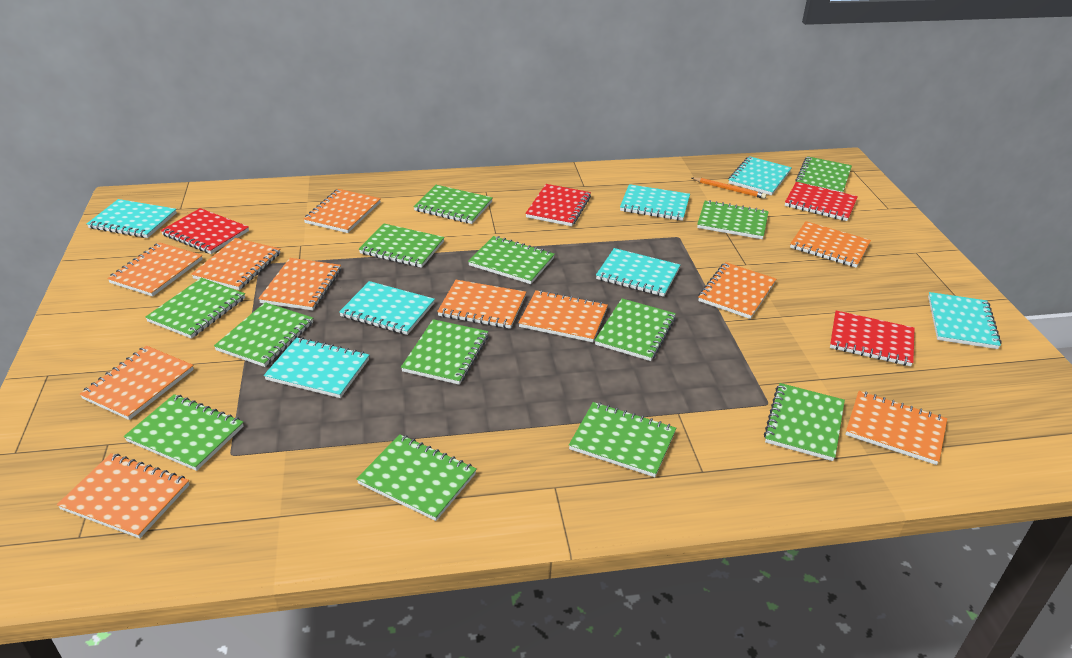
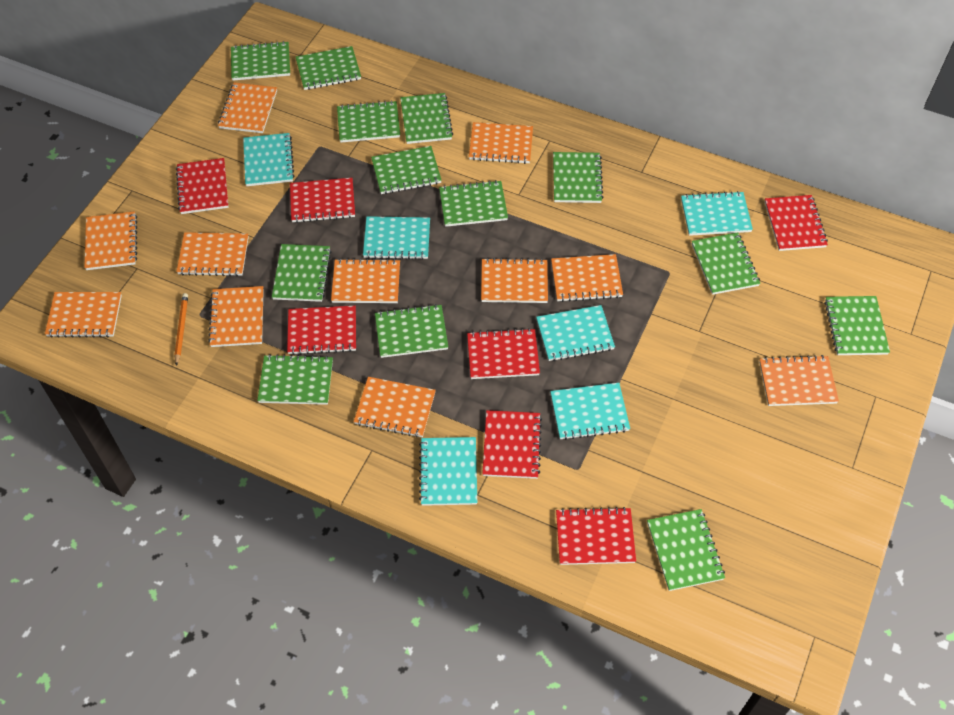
red notebook: [161,208,249,254] [525,184,591,226] [785,182,858,221] [830,310,915,366] = 4 -> [176,158,229,214] [287,306,356,355] [290,178,355,223] [467,328,540,379] [482,410,542,479] [556,507,636,565] [765,195,828,251] = 7
turquoise notebook: [87,199,177,238] [264,337,369,398] [339,281,435,335] [596,248,680,297] [620,184,690,221] [728,156,792,195] [928,292,1001,349] = 7 -> [243,133,295,186] [363,216,430,260] [419,437,477,506] [536,305,615,361] [550,383,630,440] [681,191,753,236] = 6

